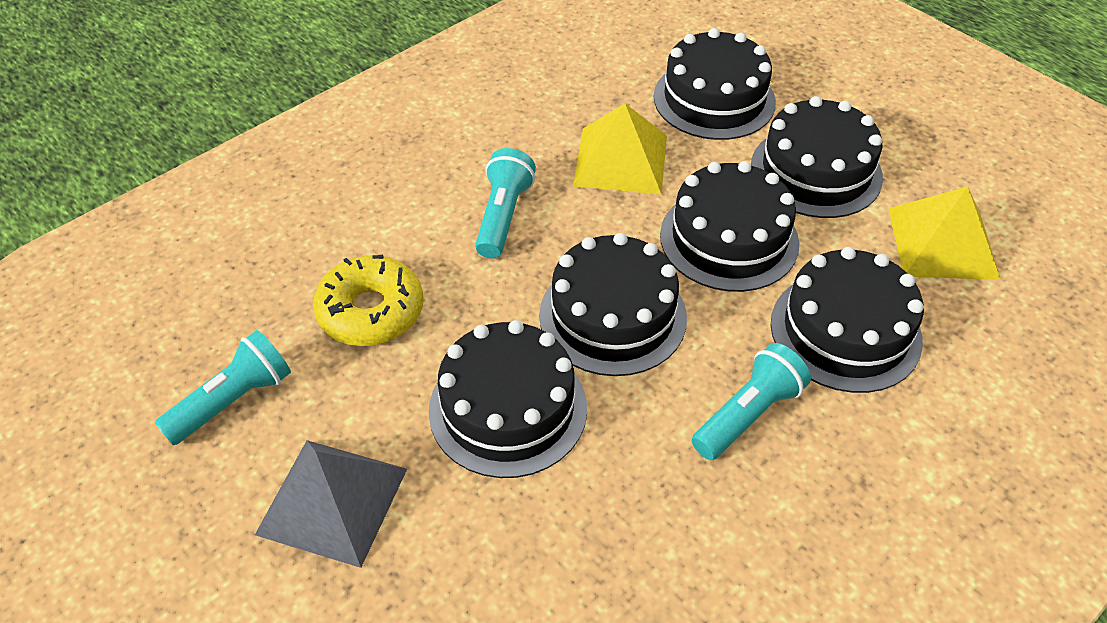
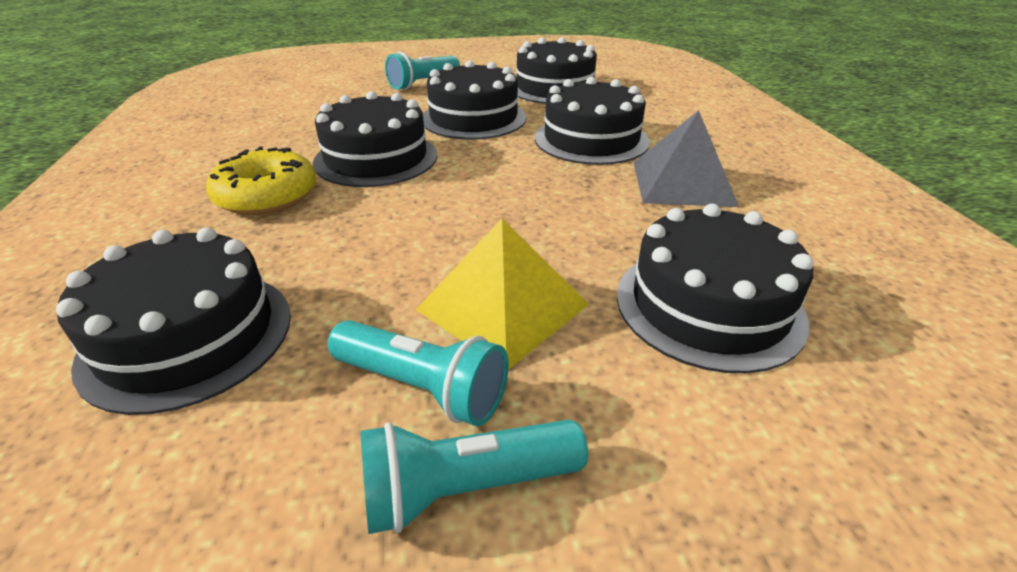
yellow pyramid: [573,103,667,194] [889,186,1001,280] = 2 -> [416,218,589,370] = 1

